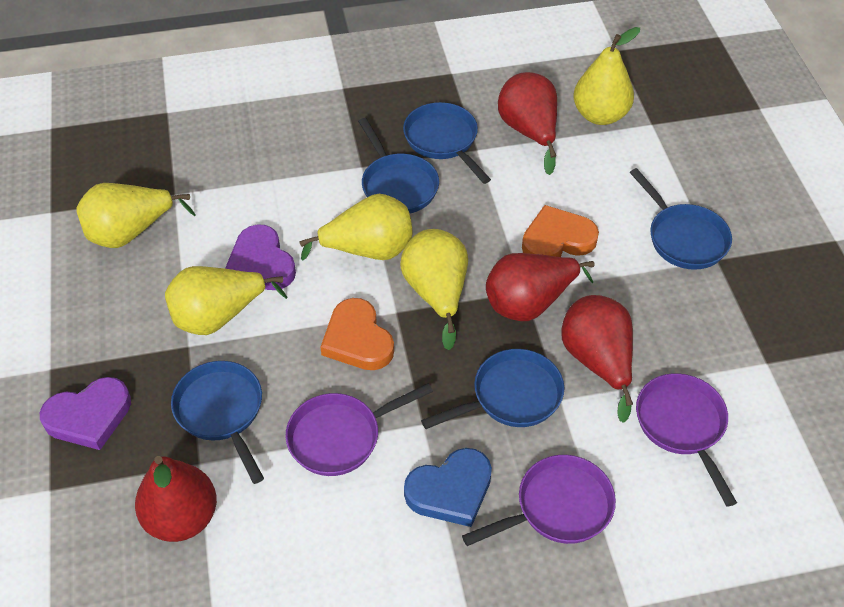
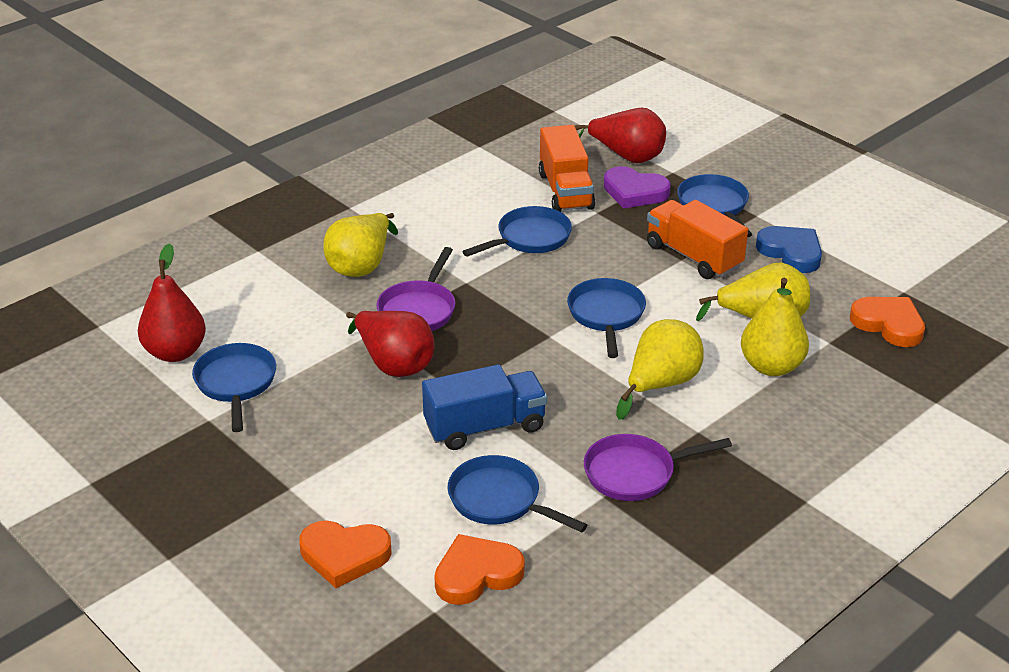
blue truck: none = 0 -> [422,364,547,450] = 1
orange heart: [320,298,394,370] [522,205,599,257] = 2 -> [299,521,391,588] [434,534,525,605] [850,297,925,347] = 3
orange truck: none = 0 -> [539,125,595,212] [647,200,748,279] = 2
purple heart: [40,377,131,450] [225,224,296,290] = 2 -> [604,166,671,209] = 1
purple pan: [286,383,433,476] [462,455,616,546] [636,373,737,507] = 3 -> [377,247,455,331] [584,434,732,501] = 2
red pear: [135,456,217,542] [486,253,595,321] [498,72,557,175] [561,295,633,423] = 4 -> [138,243,206,362] [346,311,435,377] [575,107,666,163] = 3
yellow pear: [77,183,196,248] [165,266,287,335] [299,194,413,260] [400,229,468,350] [574,27,640,125] = 5 -> [323,213,398,277] [616,319,704,420] [696,262,810,321] [741,278,809,376] = 4

